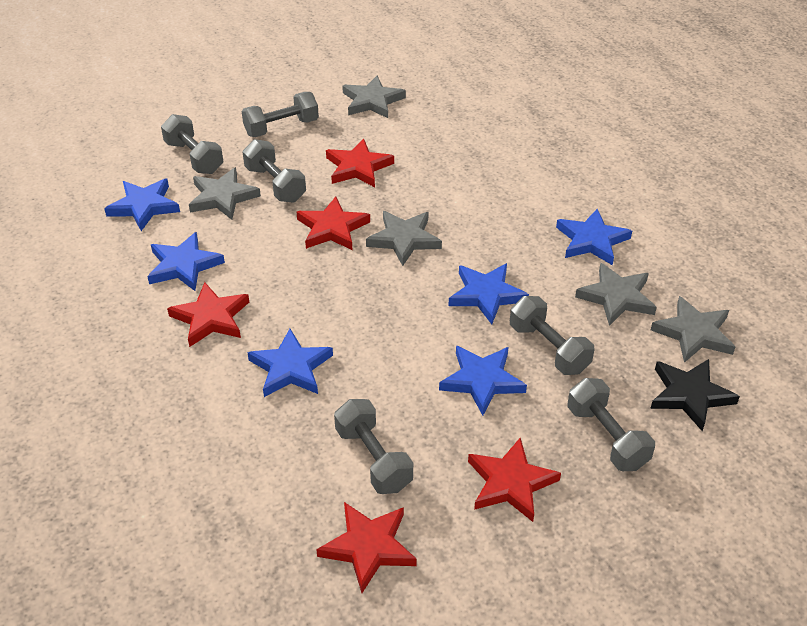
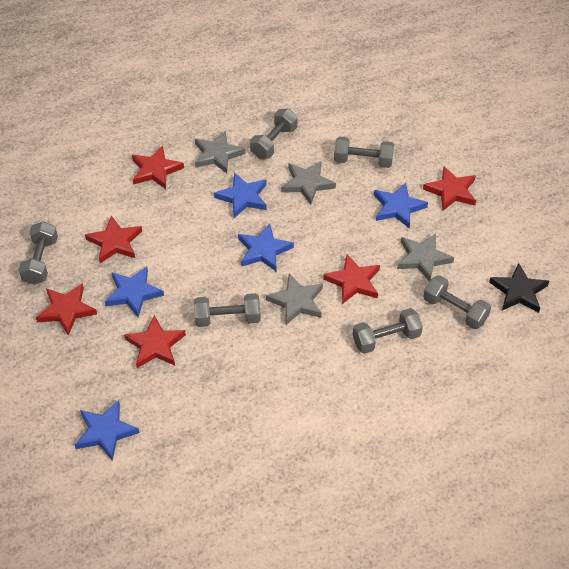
blue star: [104,179,180,231] [147,232,225,291] [247,329,333,397] [439,345,527,416] [449,263,529,324] [556,209,632,265] = 6 -> [75,400,139,461] [105,266,164,317] [214,172,267,218] [238,224,294,272] [374,182,428,228] = 5
grey star: [189,167,261,220] [342,75,406,118] [366,211,442,266] [575,263,657,326] [651,296,735,363] = 5 -> [195,131,246,174] [266,274,323,325] [281,161,336,205] [397,233,454,282] = 4
red star: [167,282,249,347] [297,196,370,250] [316,502,417,593] [326,139,394,187] [468,438,561,522] = 5 -> [36,283,97,336] [85,216,142,263] [124,315,186,368] [132,146,184,189] [323,254,380,304] [423,166,476,211] = 6

